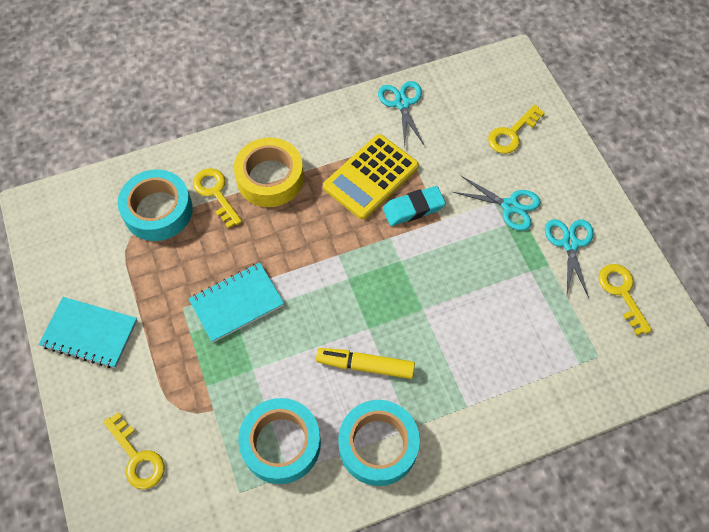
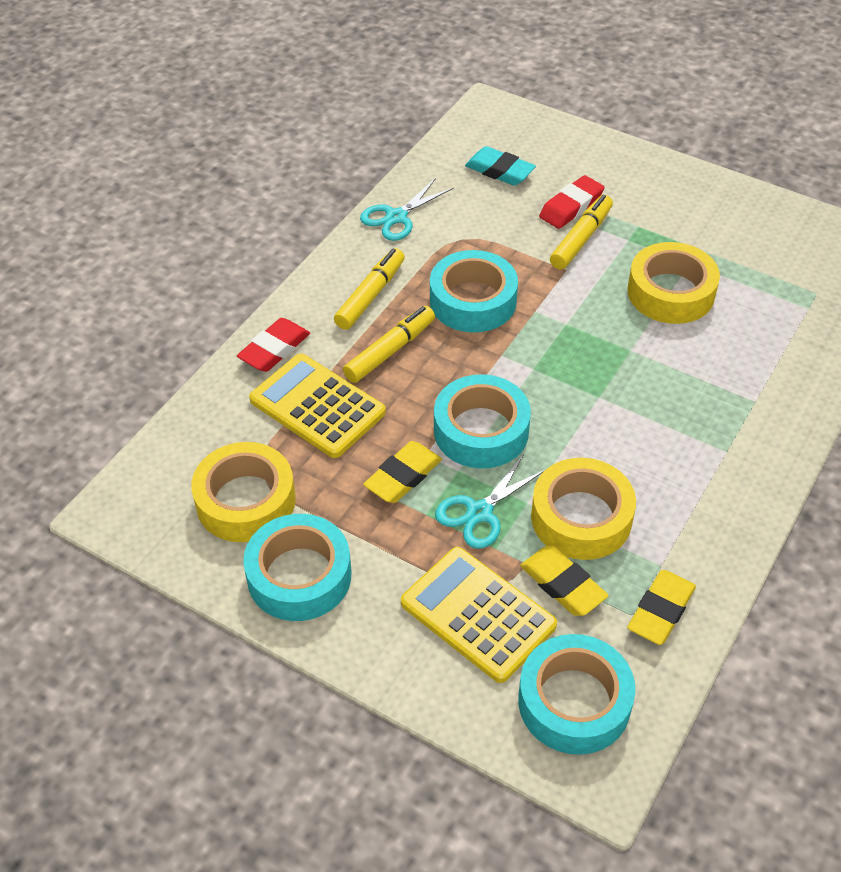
red eraser: none = 0 -> [237,318,310,372] [539,175,605,229] = 2
turquoise notebook: [39,297,137,368] [189,262,284,343] = 2 -> none = 0
turquoise scissors: [378,81,424,147] [453,176,541,231] [545,219,594,298] = 3 -> [360,178,454,241] [435,454,545,549] = 2
turquoise tape: [118,169,193,241] [238,398,321,484] [338,400,420,486] = 3 -> [243,514,351,621] [430,250,518,332] [434,374,531,468] [518,634,635,755] = 4
yellow calculator: [323,134,419,220] = 1 -> [249,354,386,458] [401,547,557,683] = 2
yellow eraser: none = 0 -> [363,441,442,503] [520,546,608,616] [627,570,696,645] = 3
yellow key: [103,412,165,489] [193,168,242,228] [488,104,545,154] [598,264,652,336] = 4 -> none = 0
yellow marker: [316,348,415,379] = 1 -> [334,248,405,330] [343,306,435,383] [550,195,613,269] = 3
yellow tape: [234,138,304,207] = 1 -> [191,442,296,542] [531,458,636,560] [628,242,720,324] = 3

